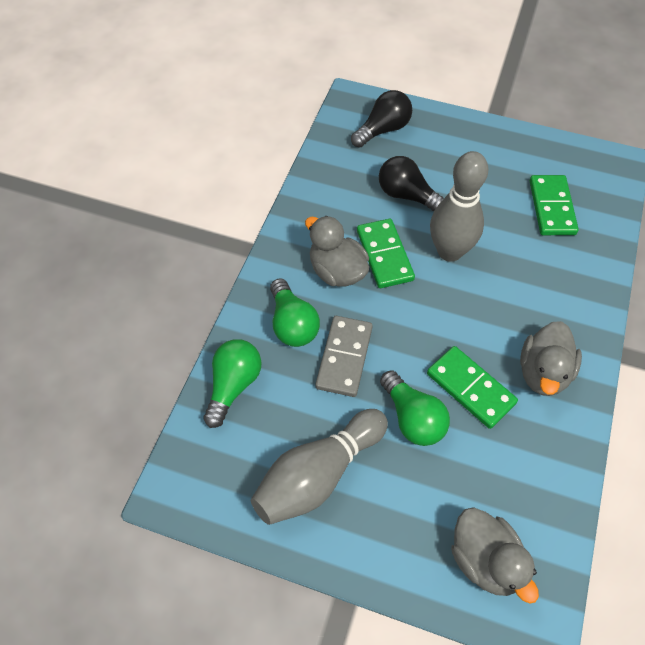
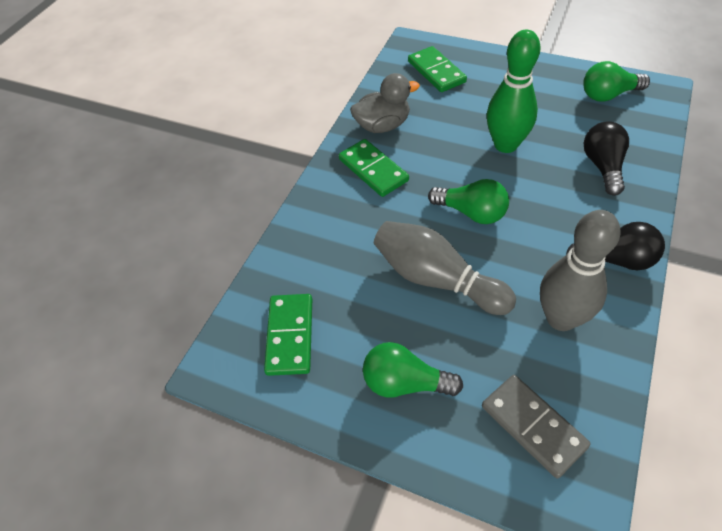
green bowling pin: none = 0 -> [487,30,541,153] = 1
grey duck: [305,216,369,287] [451,507,539,604] [520,321,582,396] = 3 -> [350,73,420,133] = 1

